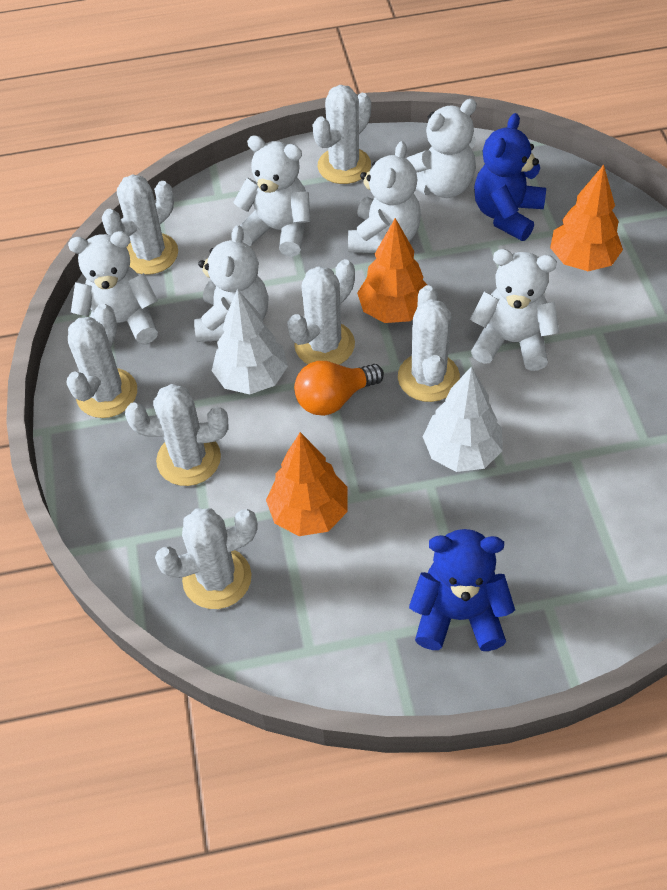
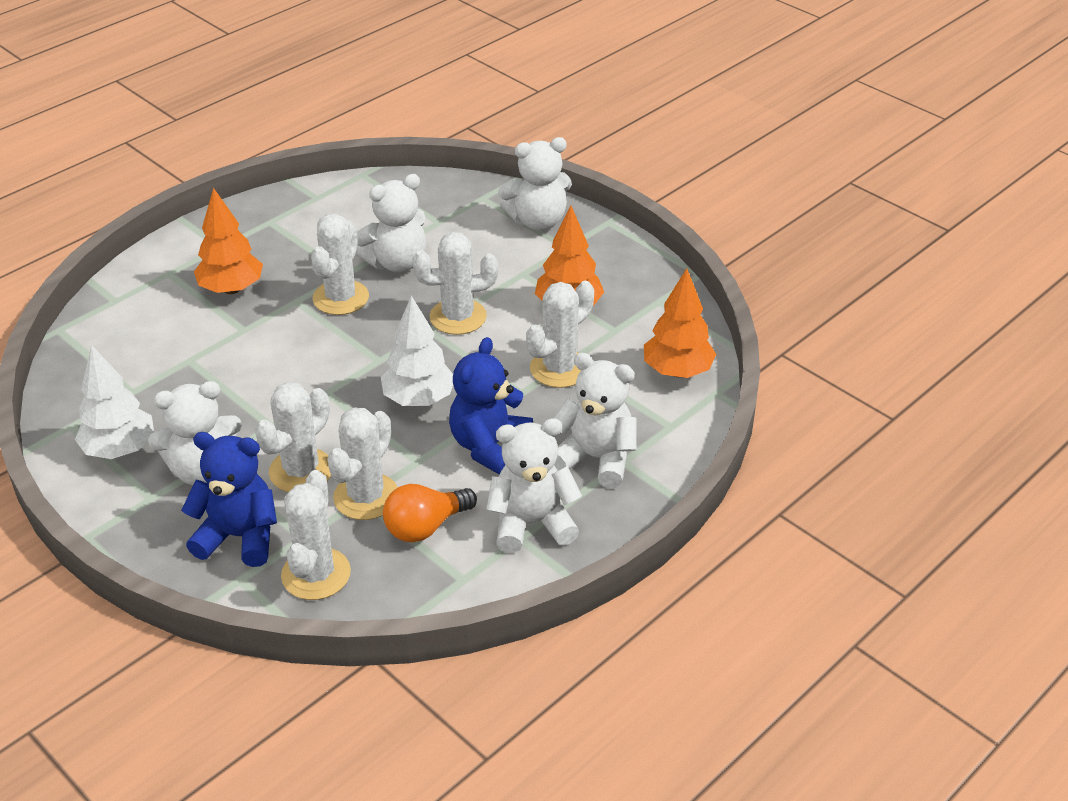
white cactus: [66,303,137,418] [102,174,178,275] [125,384,228,486] [155,508,258,609] [287,259,355,365] [312,85,371,184] [398,285,460,402] = 7 -> [255,382,331,492] [281,470,351,600] [311,214,369,315] [328,407,398,520] [412,232,498,335] [526,281,594,388] = 6
white teddy bear: [68,231,158,344] [194,225,269,342] [233,135,311,256] [348,141,421,253] [406,99,477,198] [470,249,559,371] = 6 -> [148,381,242,485] [355,174,426,272] [486,418,582,553] [498,137,572,231] [554,353,637,488] = 5

